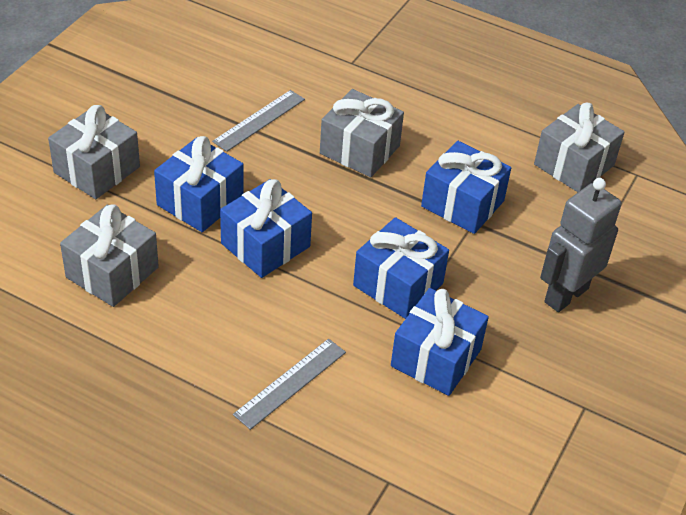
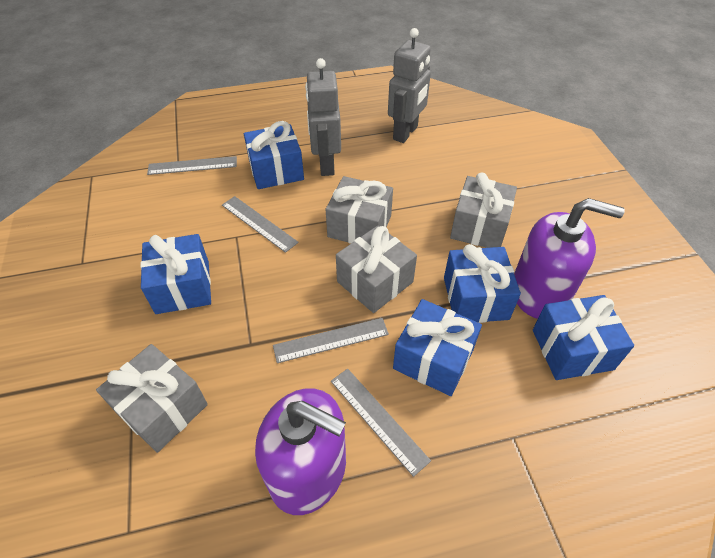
grey robot: [540,178,621,312] = 1 -> [305,58,341,176] [388,28,431,143] = 2
grey ruler: [212,90,305,152] [233,339,346,430] = 2 -> [147,156,237,175] [222,196,299,253] [273,318,389,363] [331,369,431,477] = 4
purple soap dispenser: none = 0 -> [255,388,346,515] [514,198,625,319] = 2

